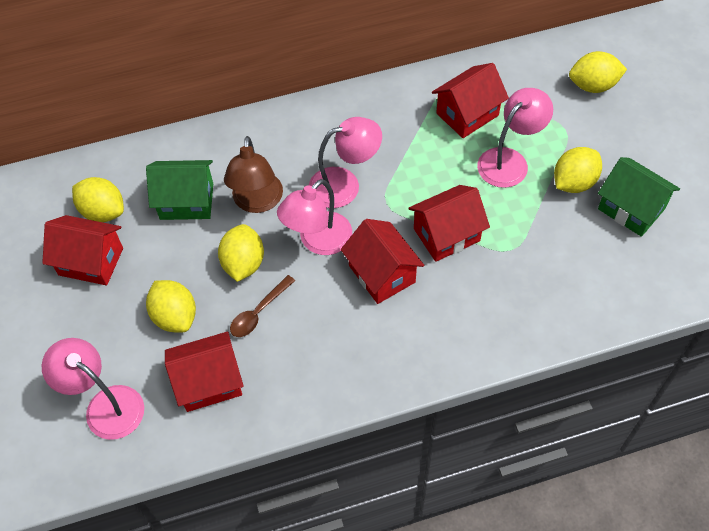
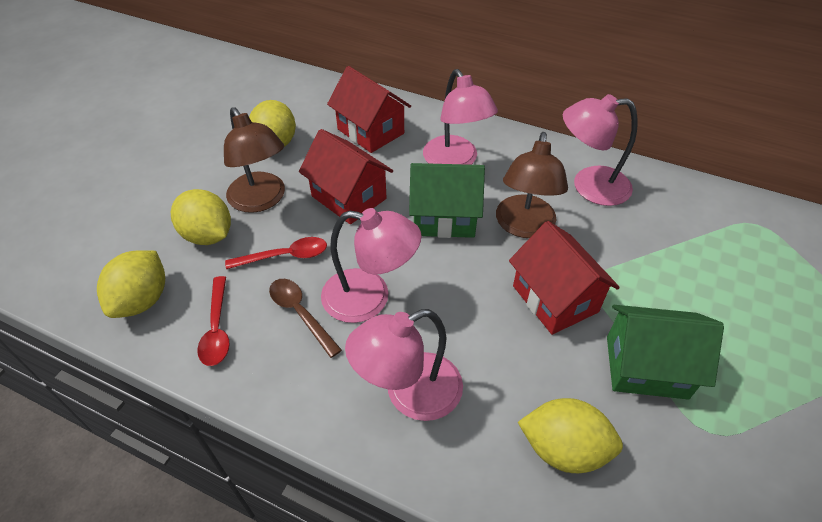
brown lamp: [224,136,283,213] = 1 -> [224,107,285,213] [496,132,568,238] = 2
red house: [42,215,123,285] [165,332,244,412] [341,219,424,304] [408,185,490,262] [432,63,509,138] = 5 -> [299,129,393,224] [327,66,411,153] [509,221,620,335] = 3
red spoon: none = 0 -> [197,276,230,366] [225,237,327,269] = 2
yellow lemon: [72,177,124,222] [146,280,196,333] [218,224,264,282] [554,147,602,193] [569,51,627,93] = 5 -> [97,250,165,318] [171,189,231,245] [249,100,296,147] [518,398,623,473] = 4

